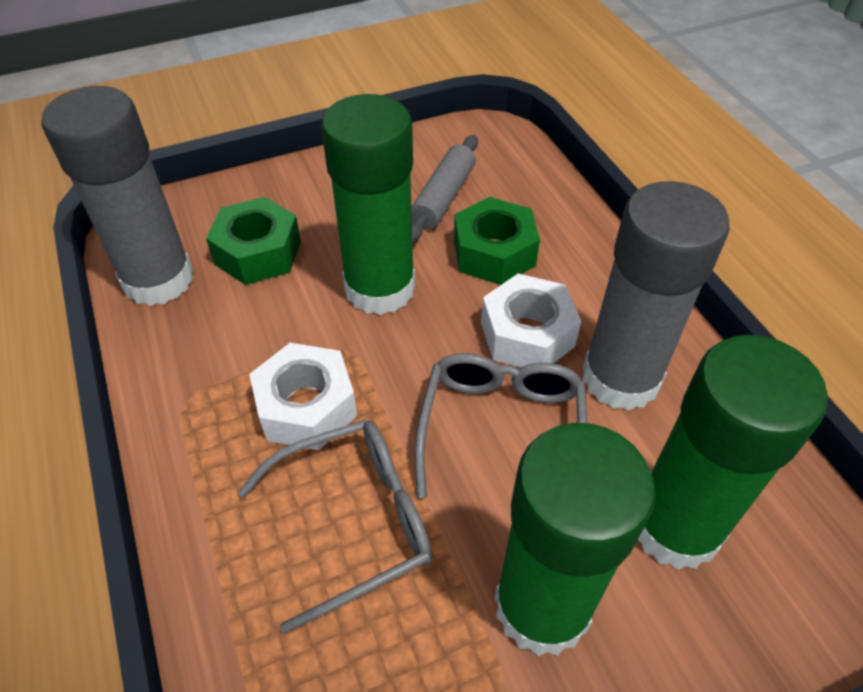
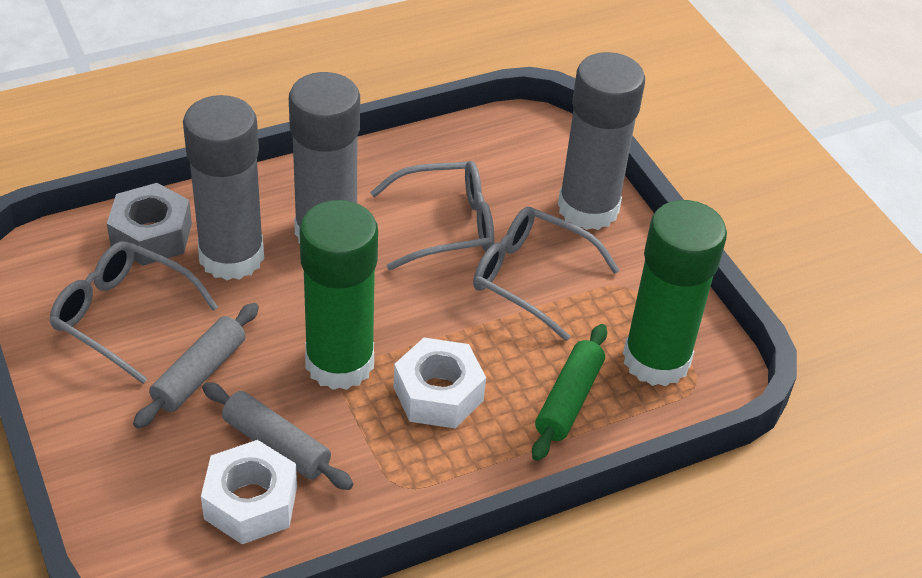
green glue stick: [321,94,415,315] [494,423,656,656] [638,335,828,570] = 3 -> [299,200,378,390] [623,200,727,387] = 2
green nut: [206,197,301,285] [454,197,540,285] = 2 -> none = 0
green rolling pin: none = 0 -> [532,324,607,461] = 1
grey glasses: [238,420,432,634] [415,353,587,498] = 2 -> [49,241,218,384] [370,161,494,270] [473,207,620,341] = 3
grey glue stick: [42,86,194,306] [582,181,730,411] = 2 -> [183,95,264,280] [289,72,360,243] [558,52,645,230] = 3
grey nut: none = 0 -> [107,183,192,266] = 1
grey rolling pin: [411,135,478,243] = 1 -> [133,303,259,429] [202,382,353,490] = 2

